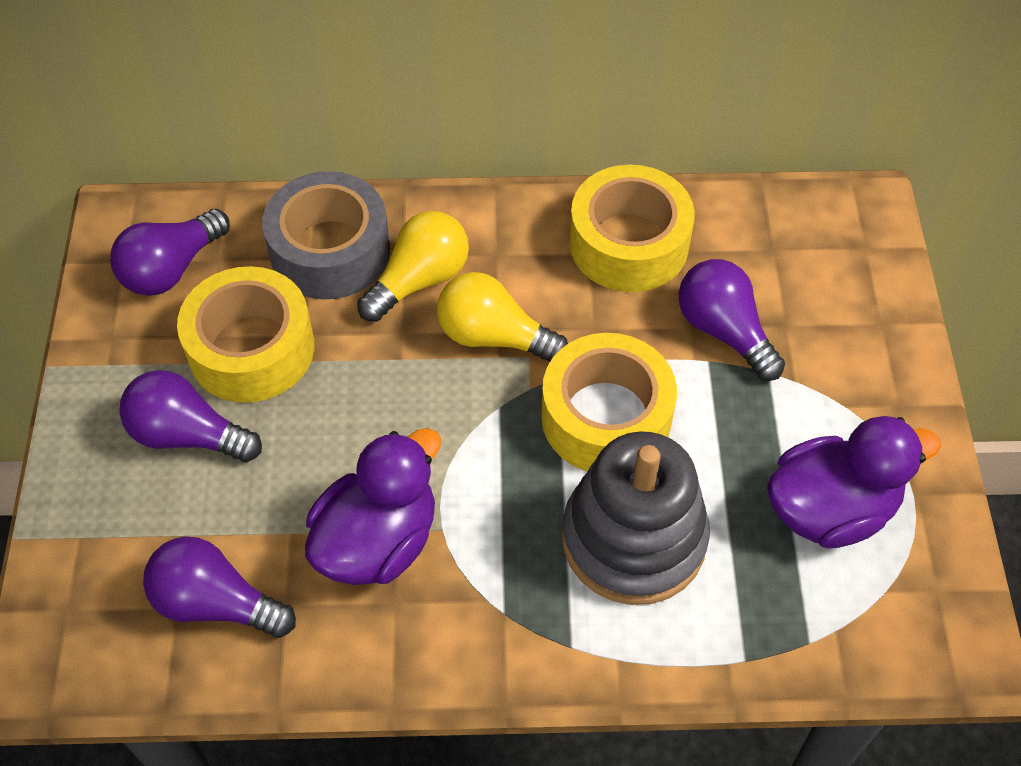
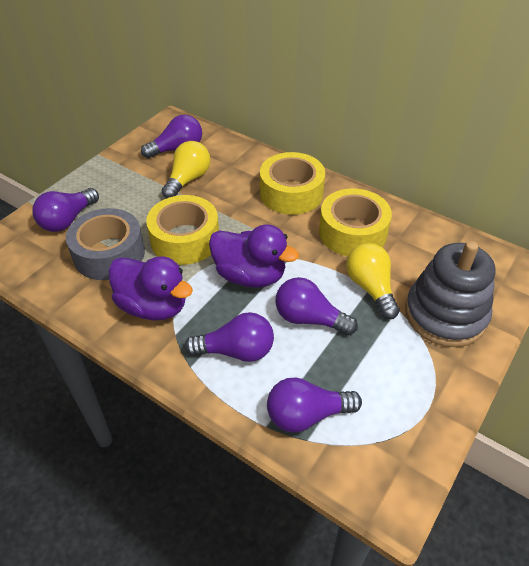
purple light bulb: [110,209,230,296] [119,370,262,462] [143,536,296,638] [679,259,785,381] = 4 -> [32,188,99,232] [141,115,202,159] [184,312,274,362] [267,377,362,432] [275,277,358,335] = 5

